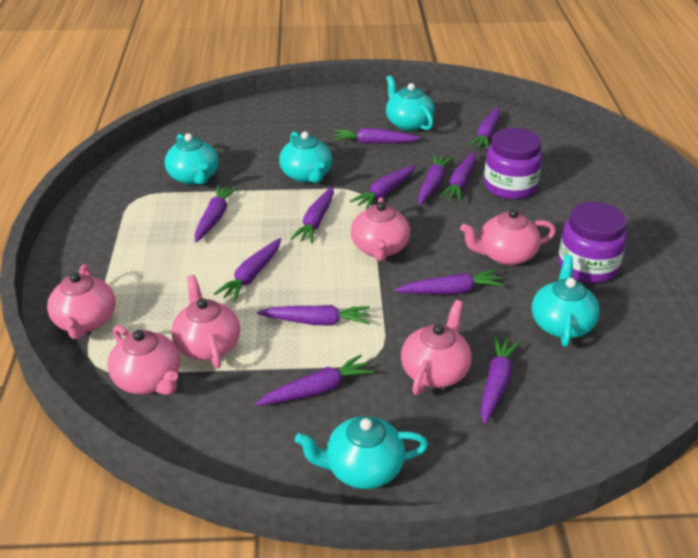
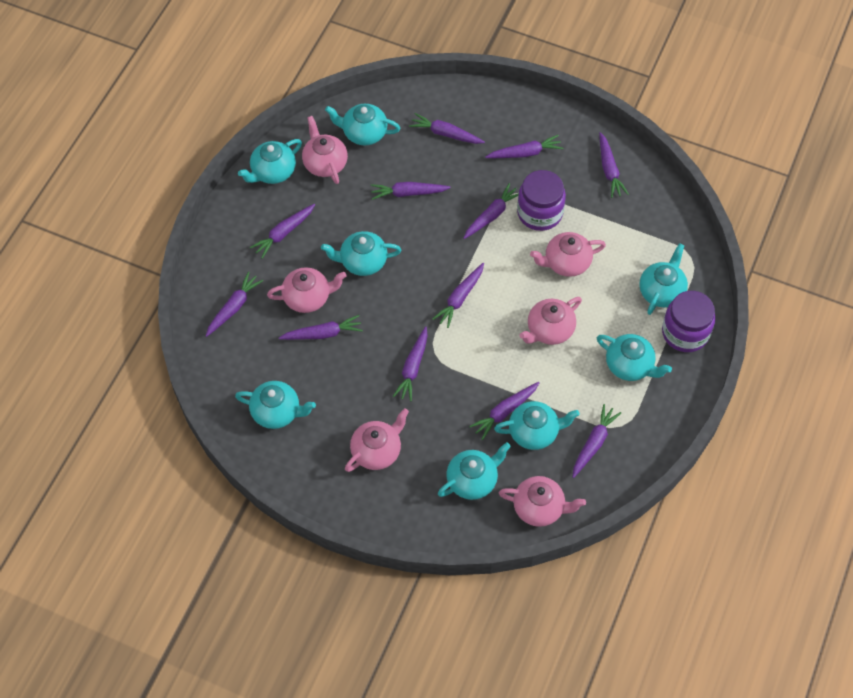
turquoise teapot: [165,133,218,185] [279,131,332,183] [295,416,428,489] [386,75,435,131] [532,255,600,347] = 5 -> [235,381,316,429] [238,139,302,184] [321,231,402,276] [325,104,400,146] [438,443,511,500] [494,401,580,450] [597,334,672,381] [639,243,688,315] = 8

